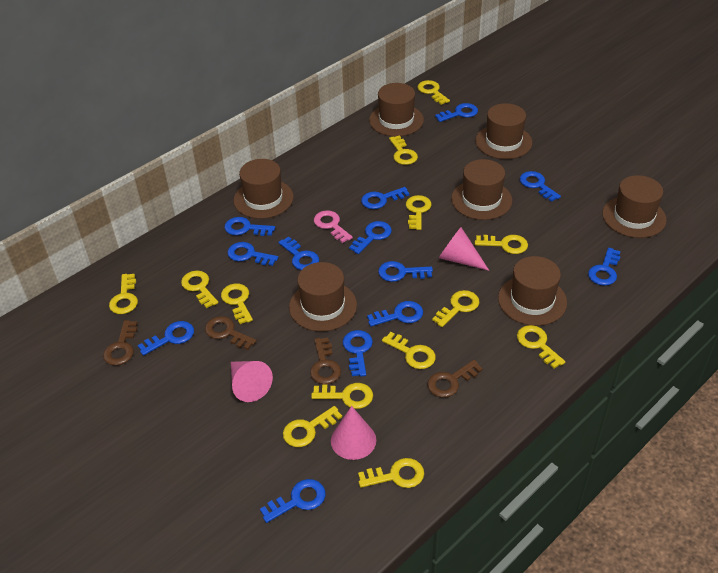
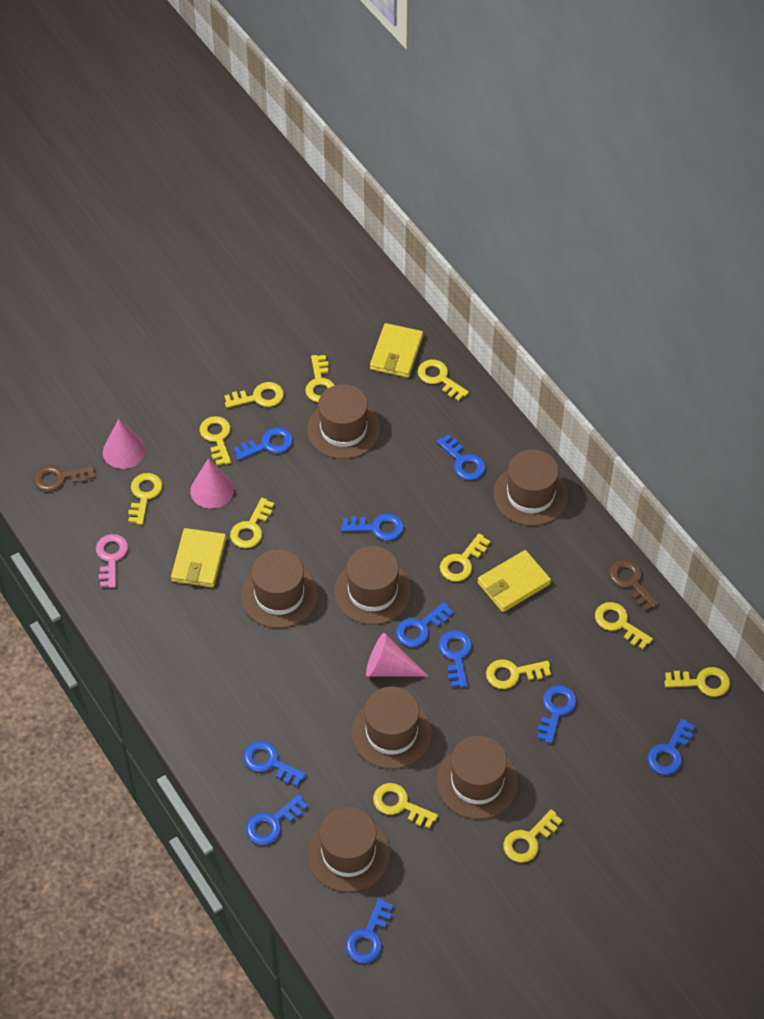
blue key: [138,321,194,356] [224,217,275,236] [227,242,279,266] [260,479,326,523] [278,237,319,270] [343,330,373,377] [349,221,392,254] [361,187,410,209] [367,301,423,327] [378,261,433,282] [435,103,478,122] [520,171,561,202] [588,248,621,286] = 13 -> [233,427,293,460] [244,741,306,786] [246,794,308,845] [341,514,404,541] [346,898,393,963] [396,602,453,647] [437,434,485,480] [438,631,472,687] [537,685,577,743] [648,719,695,775] = 10
brown key: [103,320,137,366] [205,316,257,350] [310,337,341,384] [427,360,483,398] = 4 -> [33,465,95,491] [609,560,658,611] = 2
yellow key: [109,274,138,314] [181,270,218,308] [221,283,253,324] [283,406,342,447] [311,383,373,409] [358,458,424,488] [382,332,436,369] [389,135,418,165] [406,195,431,230] [417,80,450,105] [432,290,479,327] [475,235,528,254] [517,325,565,368] = 13 -> [128,473,163,525] [200,416,231,466] [224,382,284,408] [230,498,274,548] [305,355,335,402] [373,783,438,829] [418,360,469,401] [440,534,490,582] [486,659,551,689] [503,809,562,863] [595,602,653,649] [664,667,730,697] = 12
yellow wallet: none = 0 -> [171,528,226,587] [370,323,423,378] [478,550,551,612] = 3

